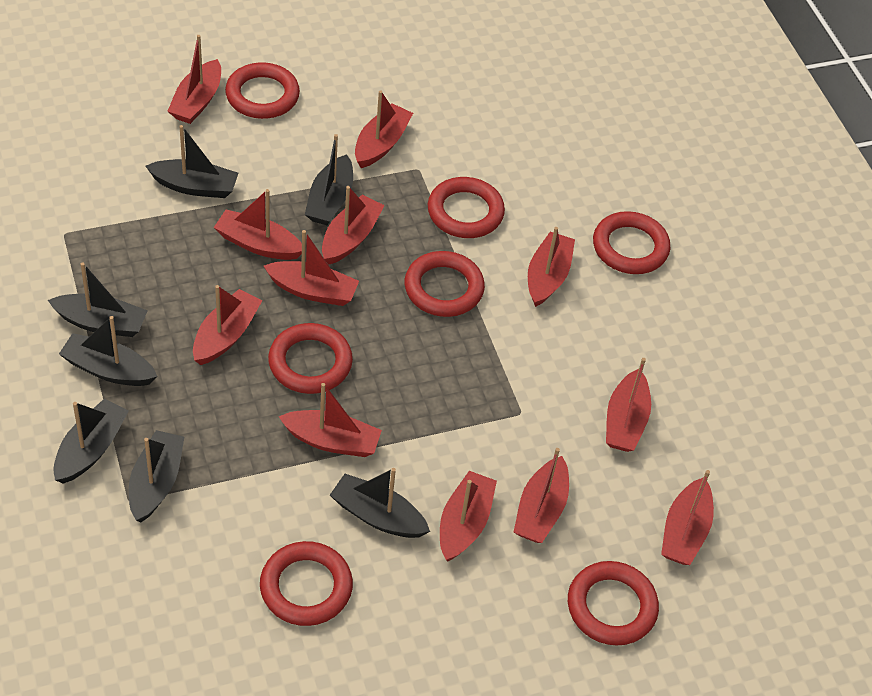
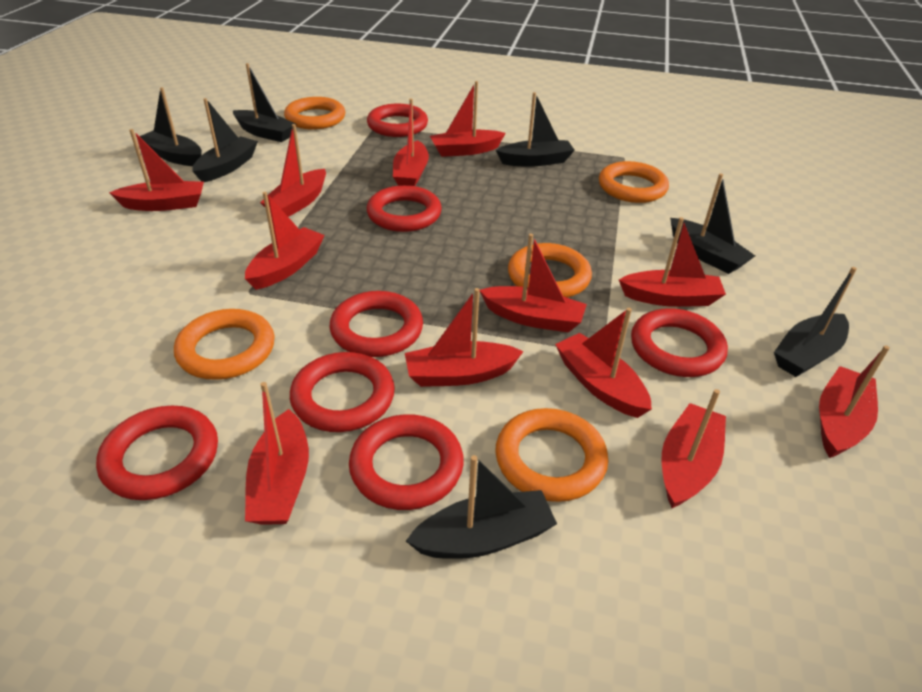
orange ring: none = 0 -> [174,309,274,380] [284,97,345,129] [495,408,608,502] [508,243,592,298] [599,161,669,203] = 5

